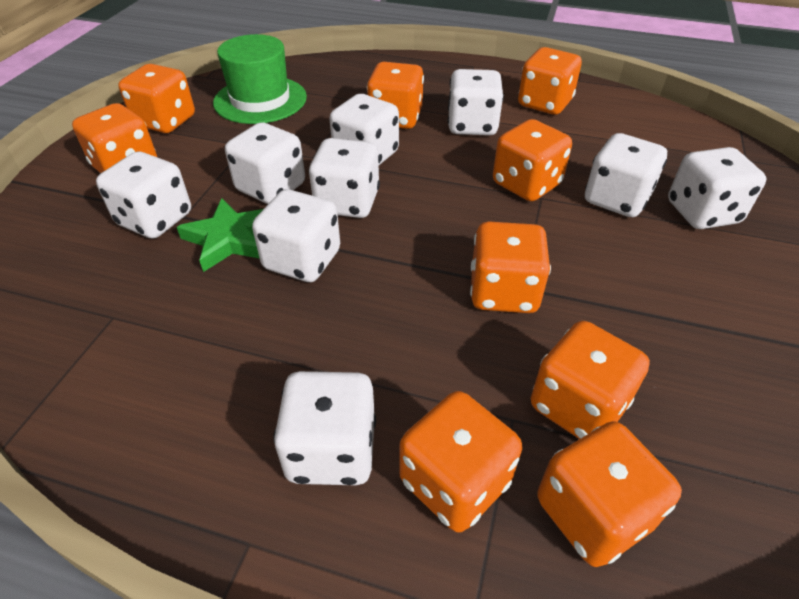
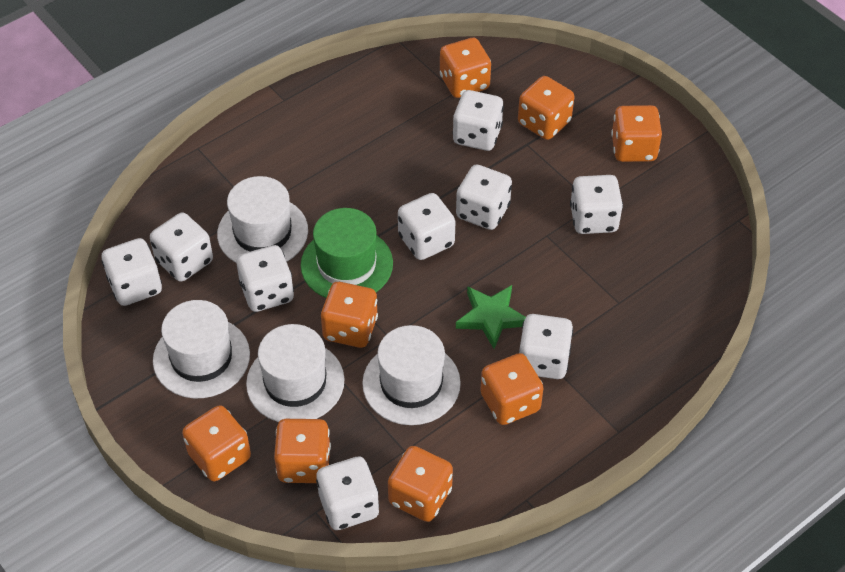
orange dice: [72,103,157,173] [118,64,195,133] [367,62,424,129] [400,391,522,533] [470,222,551,313] [493,119,572,201] [518,47,582,115] [531,321,650,439] [537,421,682,567] = 9 -> [182,405,251,481] [274,419,331,483] [321,282,378,348] [388,446,453,522] [440,38,491,98] [481,353,543,425] [518,76,574,140] [611,105,662,162] = 8
white hat: none = 0 -> [153,300,250,398] [217,176,308,263] [246,324,345,422] [362,325,461,425] = 4

